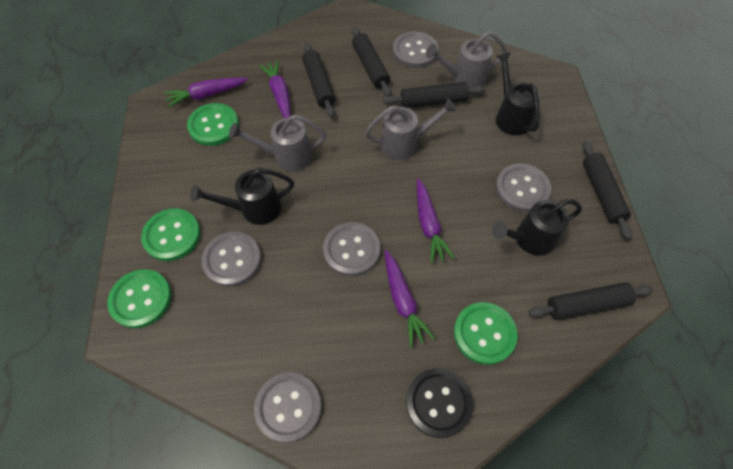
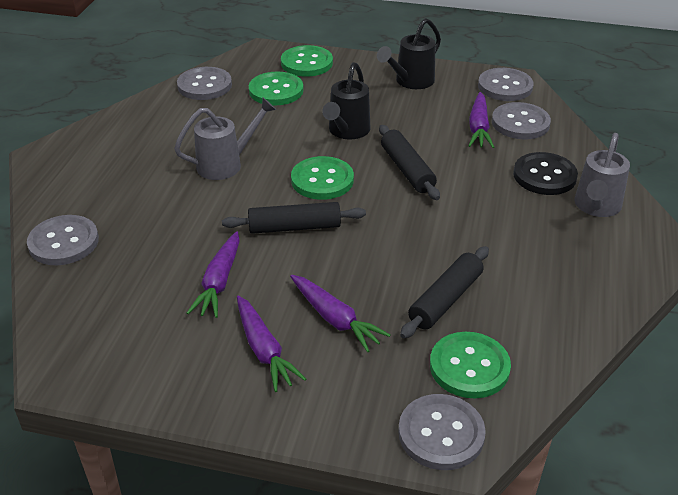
black rolling pin: [302,43,335,117] [352,27,391,96] [383,82,486,108] [528,282,653,320] [583,141,632,239] = 5 -> [222,202,366,234] [379,125,440,200] [400,246,489,339] = 3
black watering can: [190,168,294,225] [492,199,582,256] [496,52,541,135] = 3 -> [322,62,371,139] [377,18,441,89] = 2
grey watering can: [229,114,326,172] [365,98,457,160] [426,31,507,88] = 3 -> [174,98,276,180] [574,133,630,217] = 2

